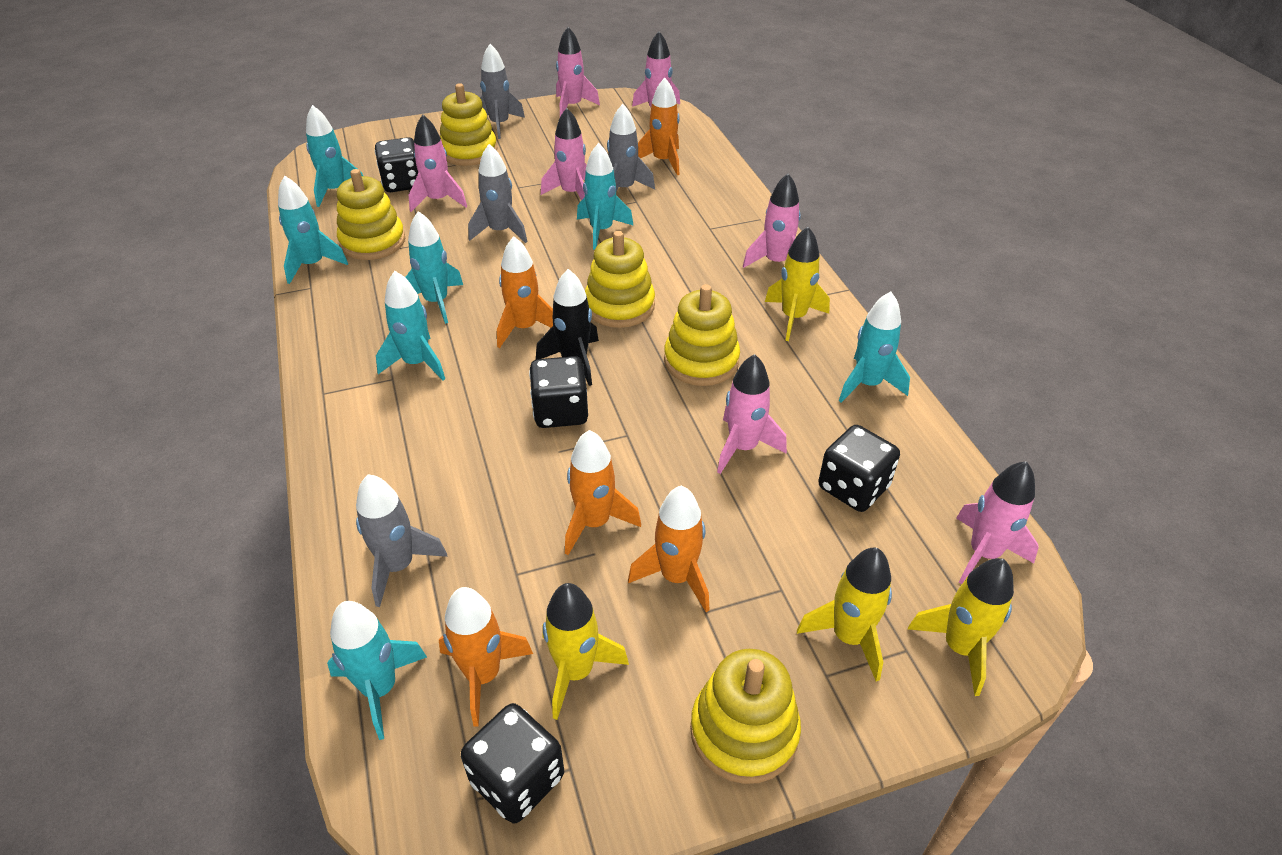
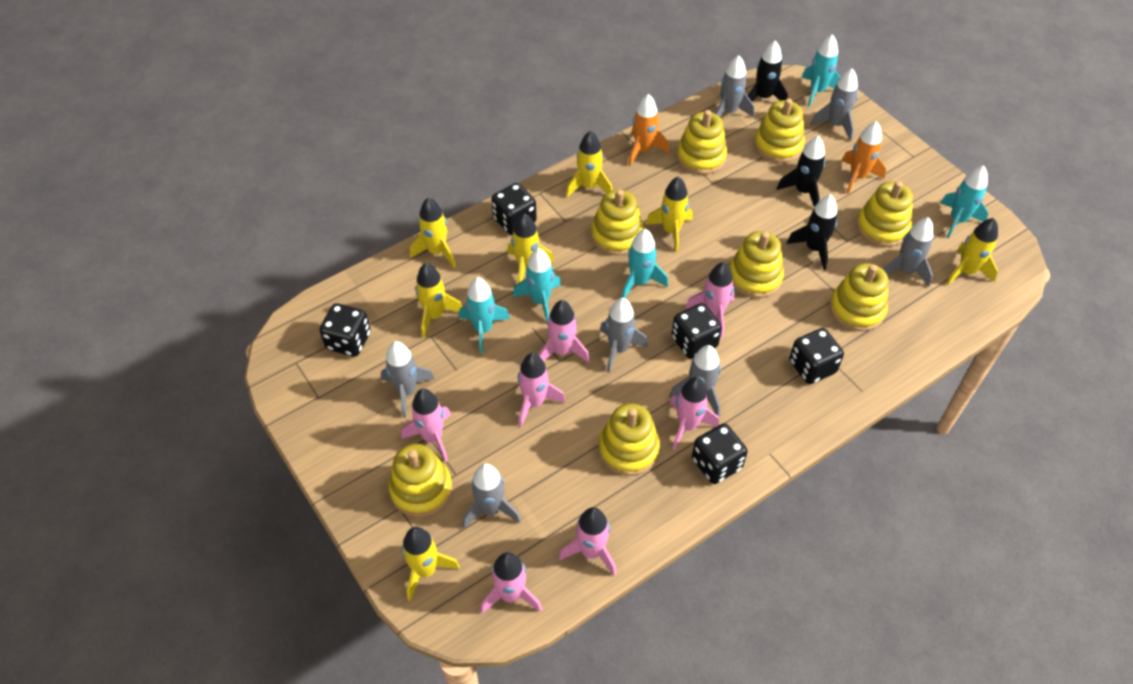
black dice: [375,137,418,192] [461,703,564,824] [529,356,588,428] [818,425,900,512] = 4 -> [320,303,371,357] [491,183,537,235] [671,303,722,359] [692,423,748,484] [789,328,844,384] = 5
black rocket: [536,269,599,386] = 1 -> [747,41,788,102] [777,136,825,207] [787,194,838,270] = 3
grey rocket: [356,474,448,607] [468,144,528,243] [480,44,525,139] [607,104,655,191] = 4 -> [381,341,435,418] [463,464,521,528] [600,298,648,372] [669,345,721,417] [715,55,754,117] [811,68,858,141] [883,217,934,286] = 7
orange rocket: [439,587,533,726] [497,236,553,348] [565,430,641,555] [628,485,710,612] [638,78,680,175] = 5 -> [628,94,669,166] [842,121,886,194] = 2
turquoise rocket: [278,175,348,284] [306,105,363,207] [327,601,427,740] [376,271,445,380] [405,211,463,324] [577,143,634,250] [839,292,910,403] = 7 -> [459,277,510,354] [513,248,561,321] [622,229,668,298] [802,34,841,106] [941,165,988,238] = 5
yellow rocket: [542,583,629,720] [765,227,830,341] [797,548,892,681] [908,558,1014,696] = 4 -> [402,527,460,601] [410,197,456,268] [415,263,462,338] [507,213,554,283] [566,131,612,197] [645,177,693,252] [946,218,998,285] = 7
yellow stacking toy: [337,169,405,260] [440,83,497,166] [585,231,655,328] [664,284,740,386] [690,649,801,784] = 5 -> [388,444,452,517] [591,189,644,256] [599,403,660,476] [677,110,727,175] [729,231,784,298] [754,98,805,163] [830,263,889,331] [856,181,913,247] = 8

